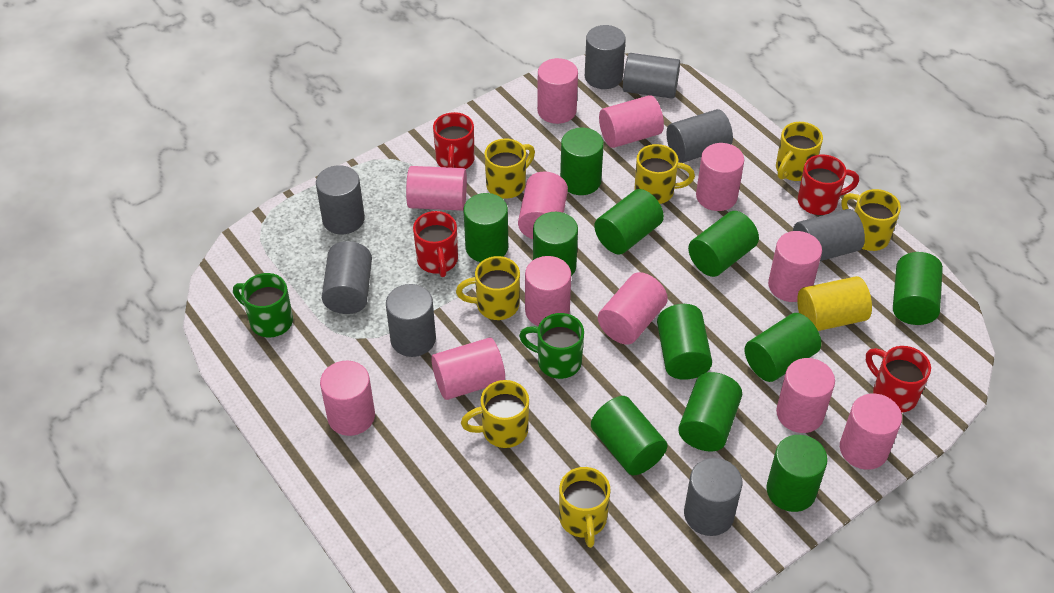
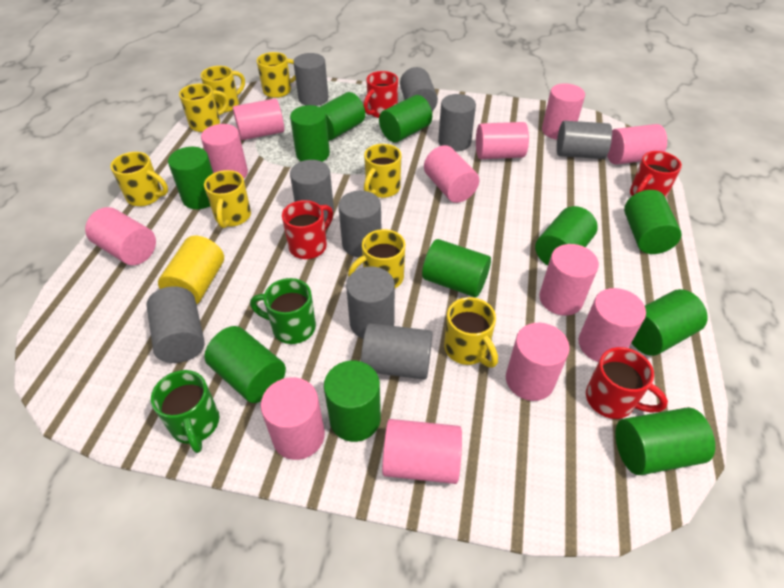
grey cylinder: [316,165,365,234] [322,241,372,314] [386,284,436,357] [585,25,626,89] [623,53,680,99] [666,109,733,163] [684,458,743,536] [793,209,865,261] = 8 -> [146,286,205,363] [290,160,334,222] [293,53,329,106] [338,191,381,257] [346,266,395,339] [361,323,432,380] [400,67,438,111] [438,94,476,152] [557,121,612,159] = 9
yellow mug: [456,256,520,320] [461,380,529,448] [484,139,535,199] [559,467,611,548] [634,144,695,204] [776,122,823,181] [842,189,901,251] = 7 -> [110,152,168,206] [179,84,229,132] [201,66,245,113] [204,170,251,228] [257,52,296,98] [348,229,405,288] [364,144,401,198] [444,297,498,368] = 8

